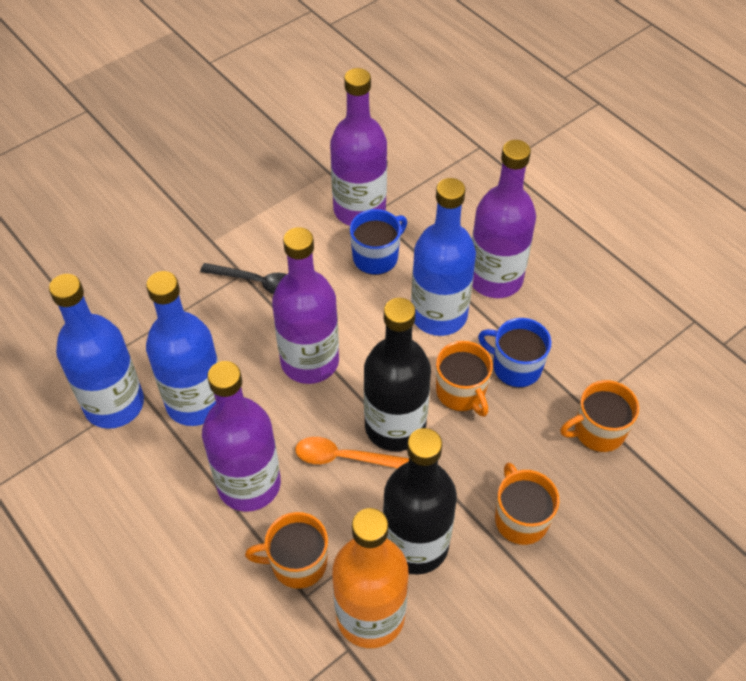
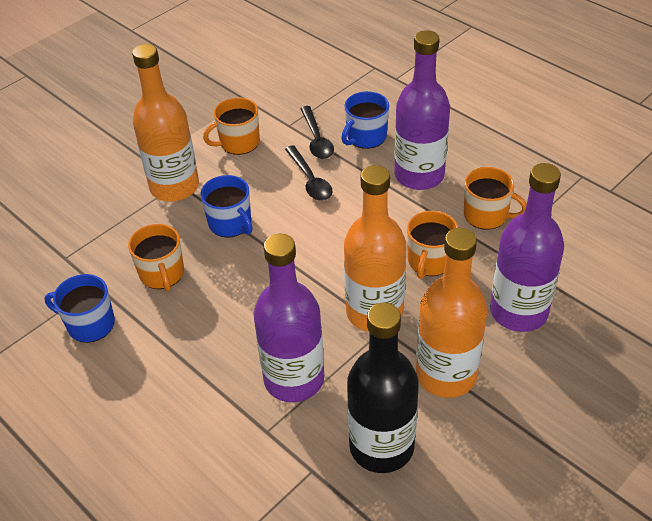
black bottle: [364,298,431,451] [383,428,457,575] = 2 -> [347,303,419,473] = 1
black spoon: [200,263,287,294] = 1 -> [285,145,332,201] [300,106,334,159] = 2
blue bottle: [49,274,144,429] [146,271,218,426] [411,178,476,336] = 3 -> none = 0
blue mug: [350,209,407,275] [478,318,552,388] = 2 -> [44,274,115,343] [200,175,253,238] [341,91,389,149] = 3
orange bottle: [332,508,409,648] = 1 -> [132,44,199,202] [344,165,406,332] [416,228,487,398] = 3
orange spoon: [295,437,409,468] = 1 -> none = 0
purple bottle: [202,361,281,512] [272,227,339,384] [330,68,387,226] [472,140,536,298] = 4 -> [253,234,324,402] [395,30,450,190] [490,163,564,332] = 3

